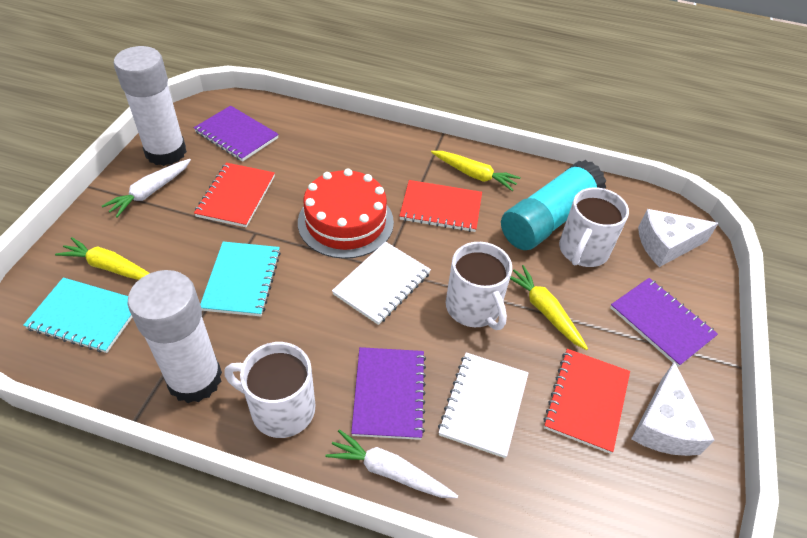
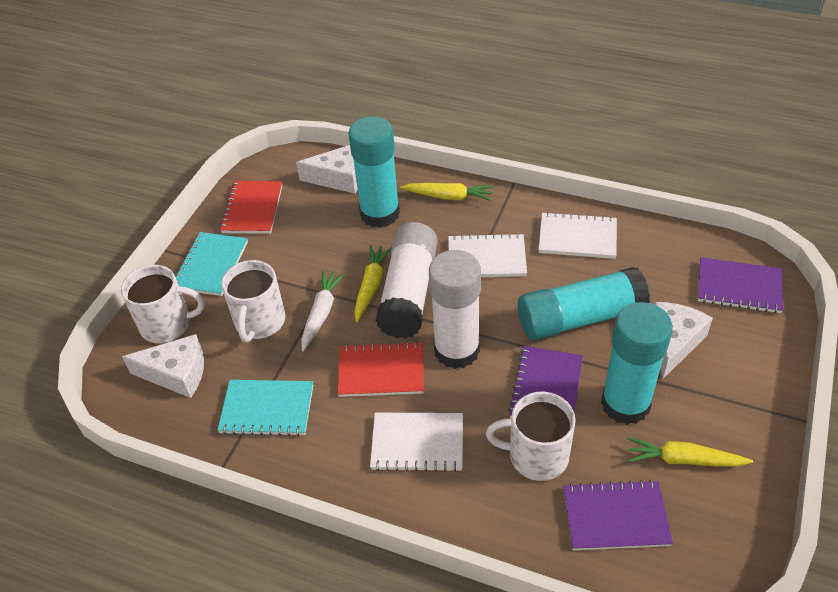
red cake: [298,169,394,259] = 1 -> none = 0
red notebook: [194,163,275,227] [399,180,482,232] [543,349,630,454] = 3 -> [220,181,283,234] [337,341,424,397] = 2
turquoise glue stick: [501,160,606,250] = 1 -> [348,116,400,228] [518,267,650,341] [601,302,673,425] = 3
white carrot: [102,159,191,218] [325,430,458,498] = 2 -> [301,270,345,352] = 1
white cheese: [631,362,714,456] [638,209,718,267] = 2 -> [122,334,204,398] [296,145,357,193] [654,302,713,379] = 3
white notebook: [332,242,431,325] [438,352,528,458] = 2 -> [370,413,463,472] [448,233,527,277] [539,212,617,259] = 3

